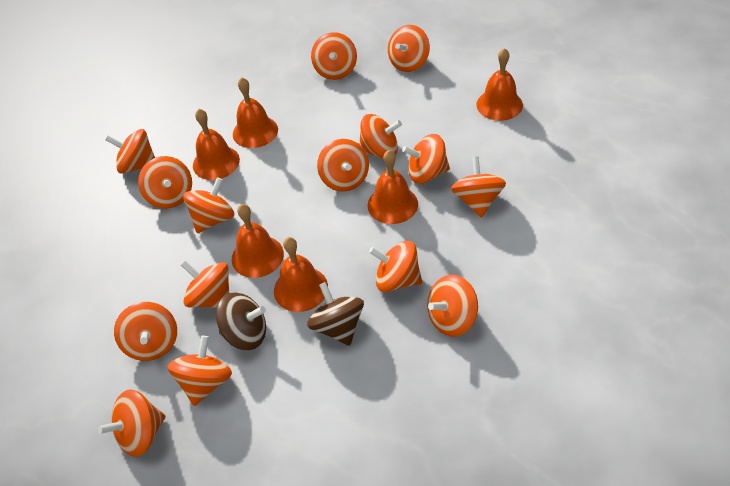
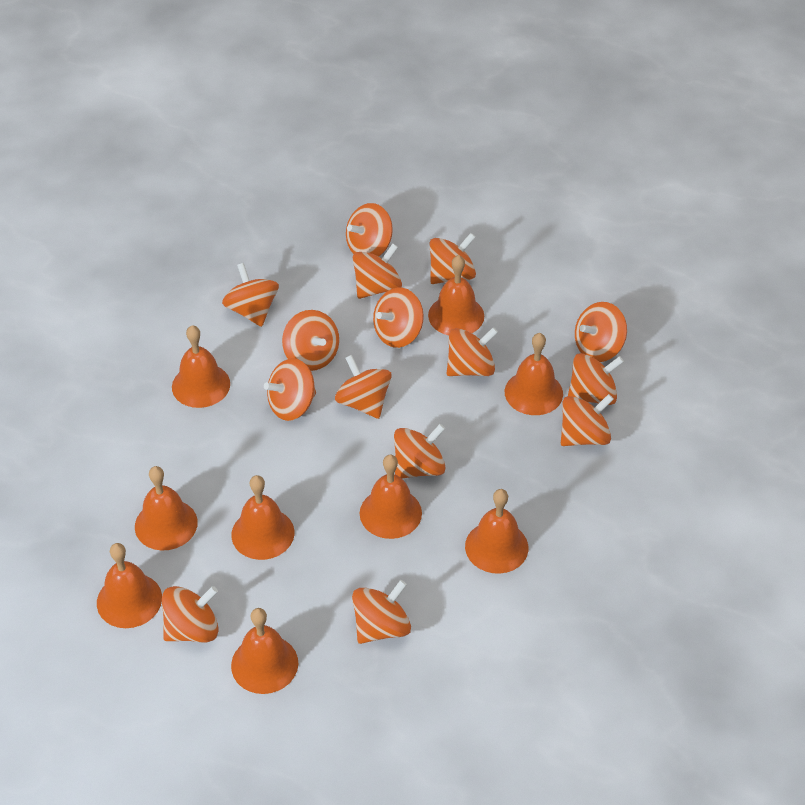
brown spinning top: [216,293,266,350] [307,282,364,346] = 2 -> none = 0
orange bell: [193,109,240,180] [232,204,284,278] [233,77,278,148] [274,237,328,312] [368,150,418,224] [476,48,523,121] = 6 -> [97,543,162,628] [135,466,198,551] [172,325,230,408] [231,475,294,560] [231,608,298,694] [360,455,422,539] [428,255,484,335] [465,489,528,574] [505,333,563,415] = 9

